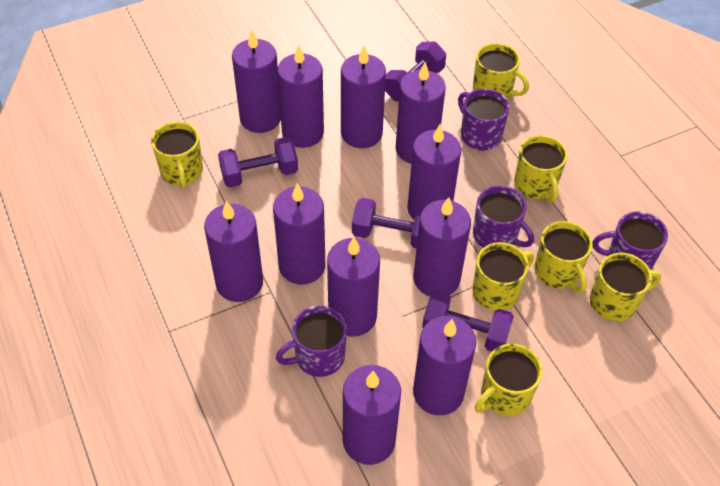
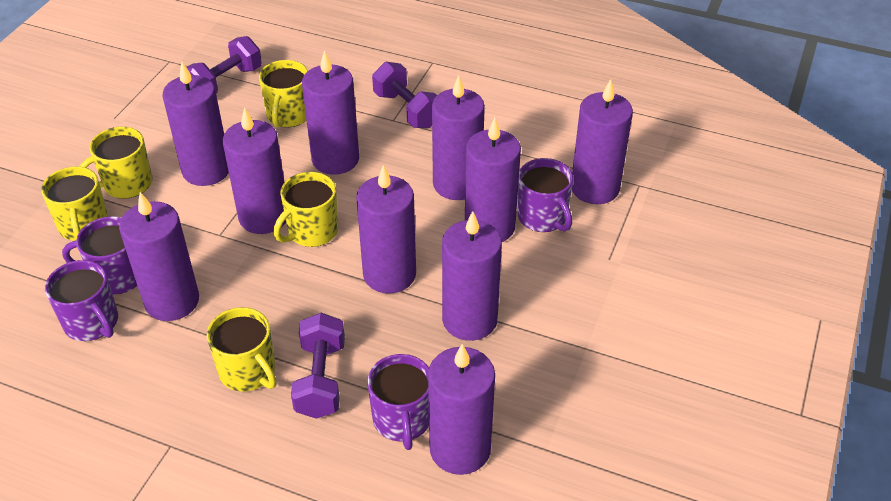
purple candle: [204,201,263,302] [232,30,281,133] [273,183,325,284] [277,45,324,148] [327,237,380,337] [341,46,386,148] [343,365,401,465] [396,62,446,164] [407,124,461,220] [413,197,471,296] [413,316,476,415] = 11 -> [119,192,199,321] [163,62,229,186] [223,107,286,234] [302,50,359,175] [356,165,416,294] [428,344,495,475] [432,75,485,200] [442,211,502,341] [465,117,521,242] [572,79,633,204] = 10
purple dumbbell: [218,137,298,188] [352,198,423,248] [385,42,446,101] [422,290,514,351] = 4 -> [187,36,262,94] [291,313,345,419] [372,62,437,129] = 3
yellow mug: [151,122,203,189] [472,242,534,311] [473,43,529,99] [475,344,542,416] [514,135,567,202] [534,221,592,293] [590,253,661,321] = 7 -> [41,166,109,241] [79,127,152,199] [207,307,277,392] [259,60,308,128] [274,172,338,247] = 5

